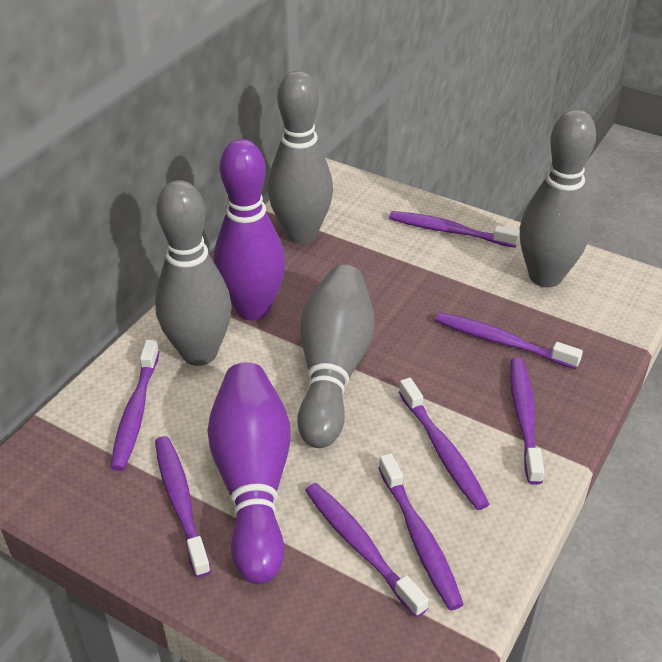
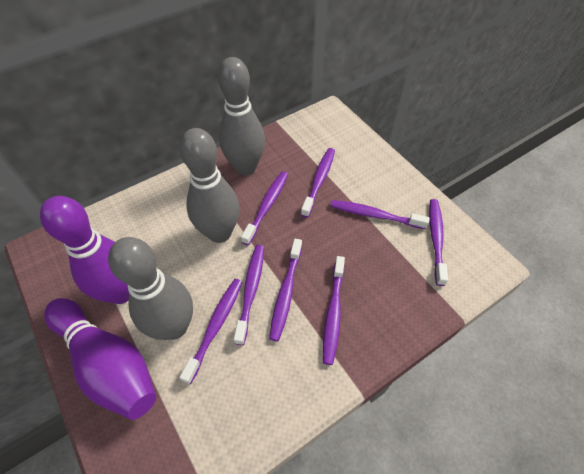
grey bowling pin: [155,180,232,366] [268,71,333,244] [297,265,374,448] [520,109,596,287] = 4 -> [108,237,193,340] [180,128,240,243] [218,57,265,175] = 3

